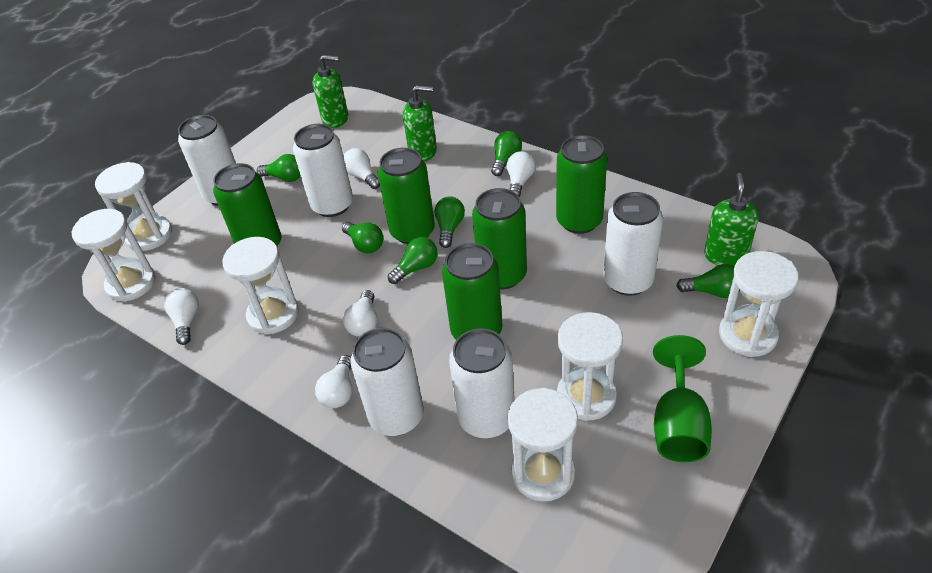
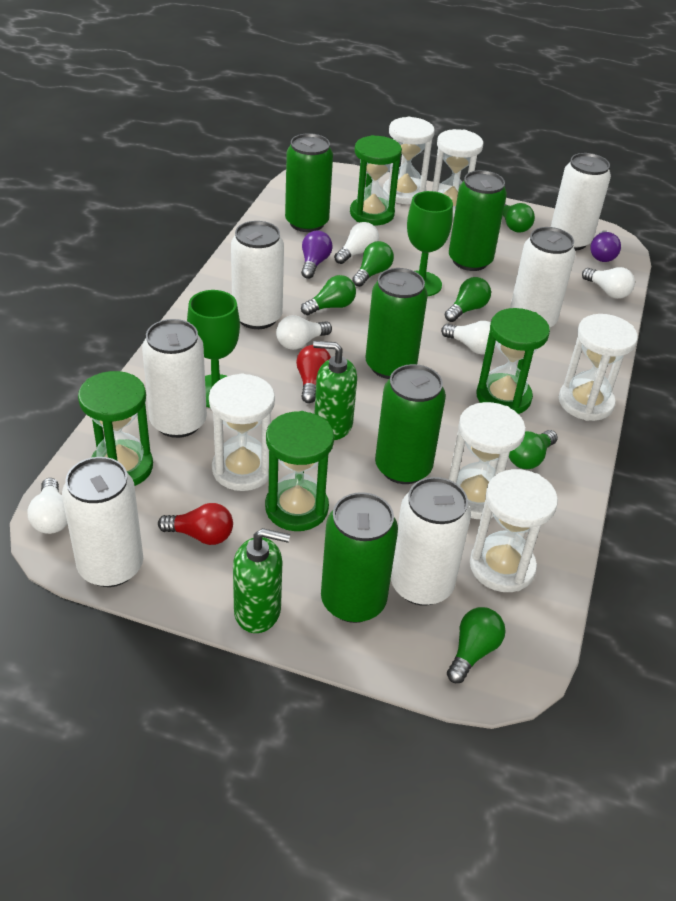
green goblet: [653,335,712,462] = 1 -> [187,290,240,408] [407,191,453,296] = 2
green hourglass: none = 0 -> [78,371,153,486] [265,411,334,531] [350,135,402,225] [476,308,550,414] = 4
green soap dispenser: [313,55,348,128] [403,85,437,162] [704,173,759,266] = 3 -> [233,528,290,633] [313,341,357,440] = 2
purple light bulb: none = 0 -> [301,231,333,279] [590,230,621,262] = 2
red light bulb: none = 0 -> [158,503,233,545] [296,345,331,403] = 2
white can: [178,115,236,206] [293,124,353,217] [350,328,424,436] [449,329,515,438] [603,192,663,296] = 5 -> [62,457,143,587] [142,319,207,438] [231,221,284,329] [391,477,471,606] [510,227,576,328] [551,153,611,250] = 6

